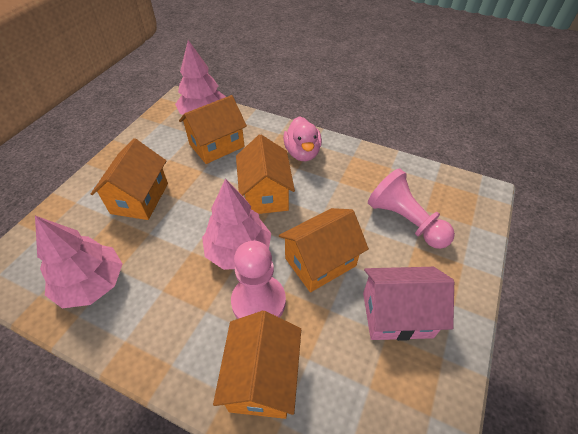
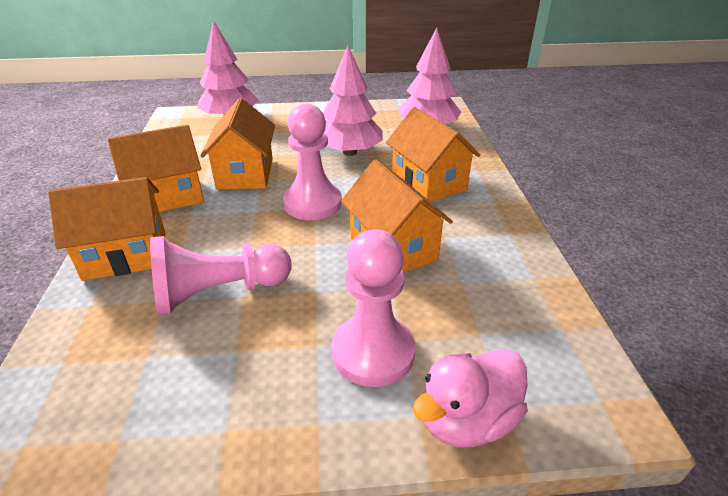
pink house: [363,267,454,341] = 1 -> none = 0
pink pawn: [231,241,286,319] [368,168,455,249] = 2 -> [150,236,292,315] [283,104,342,220] [332,229,415,387] = 3

